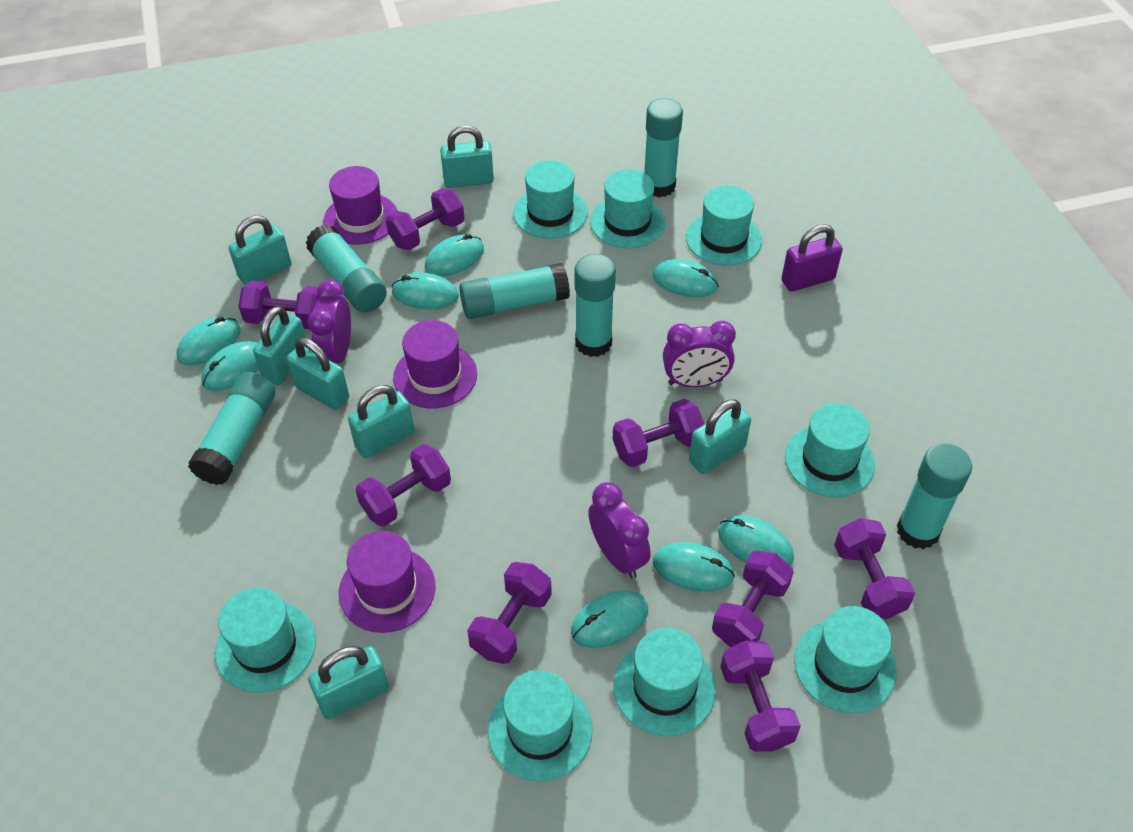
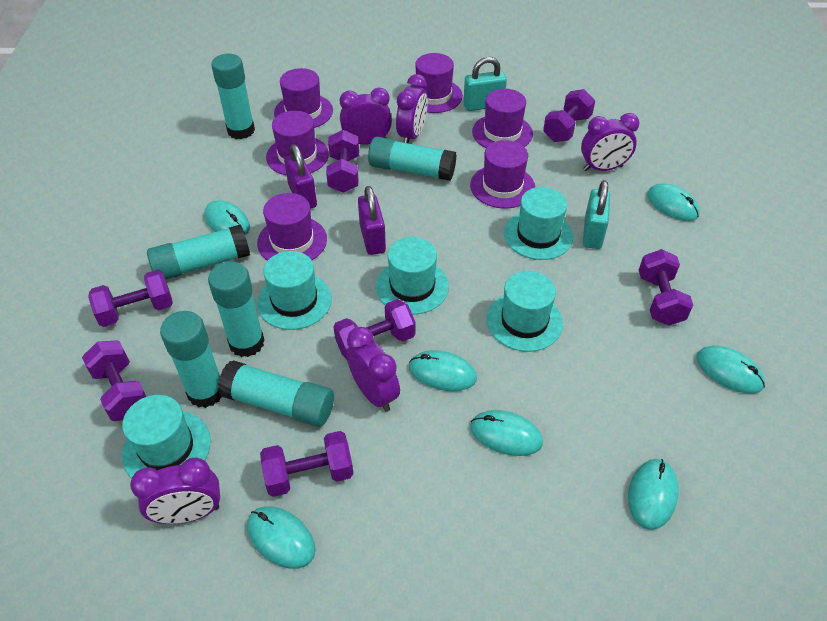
purple clock: [308,280,351,364] [588,482,651,578] [663,321,736,387] = 3 -> [130,458,220,524] [340,88,392,145] [346,327,400,412] [396,74,428,143] [581,113,640,171] = 5
purple dumbbell: [238,281,320,329] [356,444,451,527] [386,188,464,250] [467,562,552,664] [613,399,704,467] [712,551,794,647] [720,641,801,752] [834,518,915,619] = 8 -> [82,341,146,421] [88,270,173,327] [260,431,354,497] [326,130,359,193] [334,299,416,359] [543,89,595,142] [639,249,693,326] = 7
purple hat: [323,166,398,245] [339,531,435,633] [393,320,477,408] = 3 -> [257,193,327,261] [266,111,329,176] [274,68,333,128] [410,53,463,113] [470,140,535,209] [472,89,533,148] = 6
purple padlock: [782,224,843,292] = 1 -> [284,144,317,209] [358,186,386,255] = 2
turquoise hat: [215,587,316,693] [488,670,593,781] [513,160,588,239] [590,169,665,248] [613,628,716,736] [686,186,762,266] [785,403,875,497] [794,606,897,713] = 8 -> [122,395,211,479] [257,251,332,330] [376,237,449,315] [487,271,563,352] [504,187,573,260] = 5
turquoise mouse: [177,317,241,365] [201,341,259,391] [392,272,459,309] [425,234,484,276] [571,590,648,648] [652,259,719,297] [653,542,735,592] [718,515,794,565] = 8 -> [204,200,250,235] [247,506,316,569] [409,350,477,391] [470,410,543,456] [628,459,679,530] [647,183,700,221] [696,346,765,394] = 7
turquoise padlock: [229,215,291,285] [253,306,306,385] [287,338,349,410] [308,646,389,719] [348,385,415,458] [440,125,494,188] [689,399,751,474] = 7 -> [463,57,507,111] [583,180,610,249] = 2

